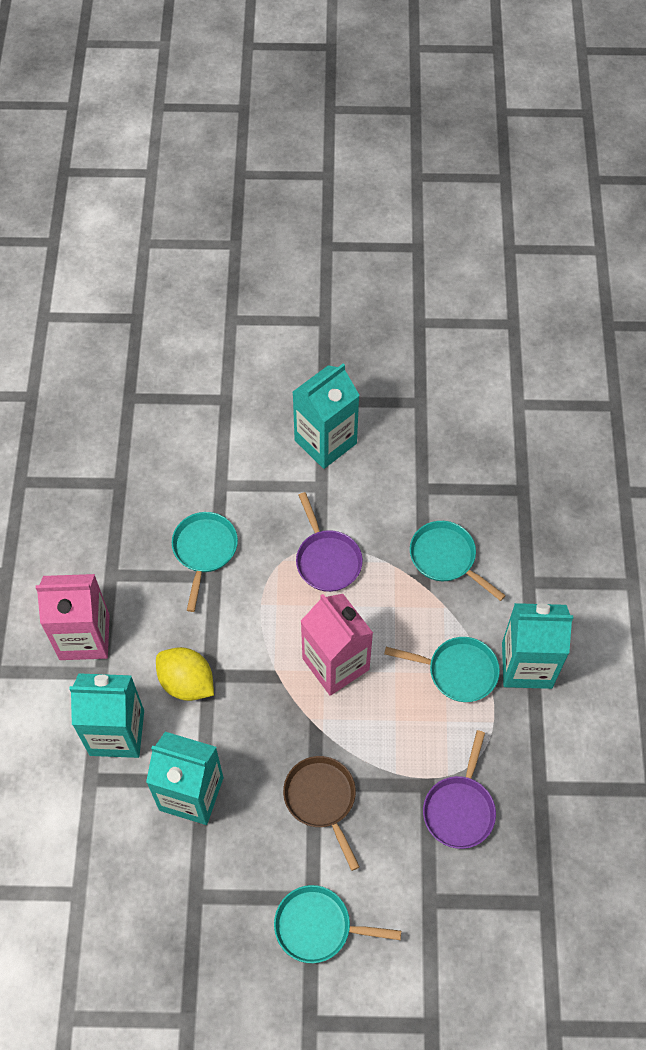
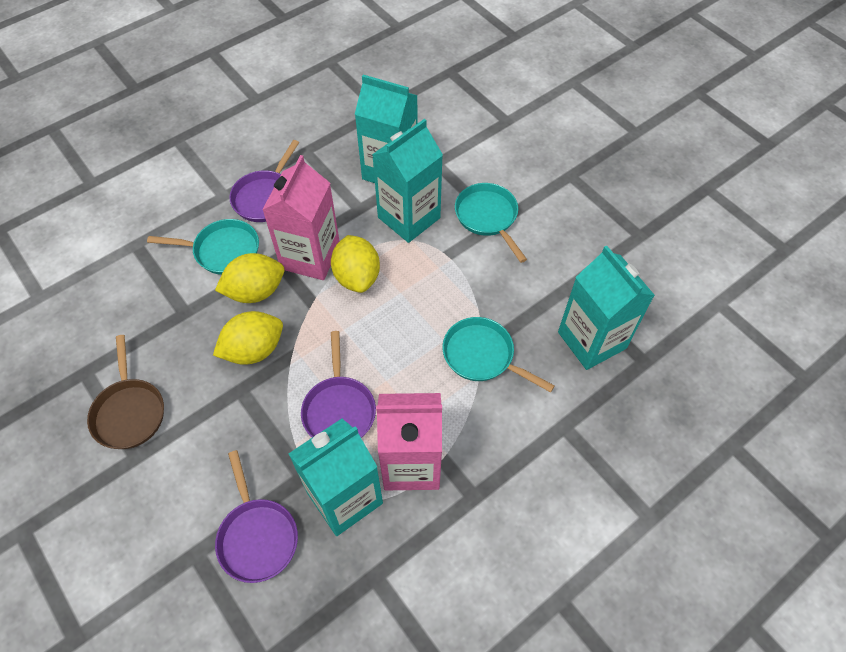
purple pan: [296,492,363,592] [423,730,496,849] = 2 -> [215,450,298,583] [229,140,299,222] [301,331,376,438] = 3
turquoise pan: [172,512,238,612] [274,885,401,963] [384,637,500,702] [410,521,506,601] = 4 -> [147,219,259,275] [442,317,555,392] [455,183,527,263] = 3
yellow lemon: [156,647,214,701] = 1 -> [213,311,283,365] [215,253,284,303] [331,235,380,293] = 3

